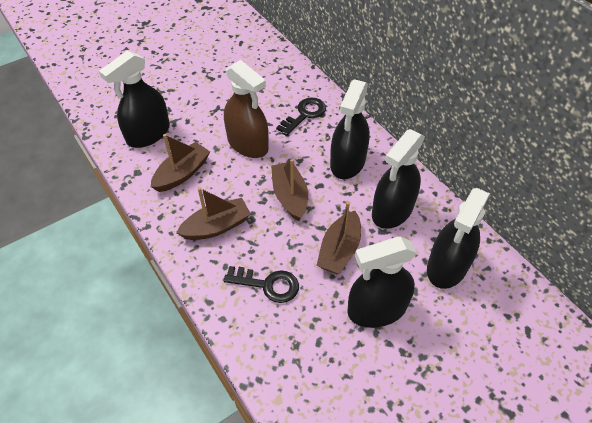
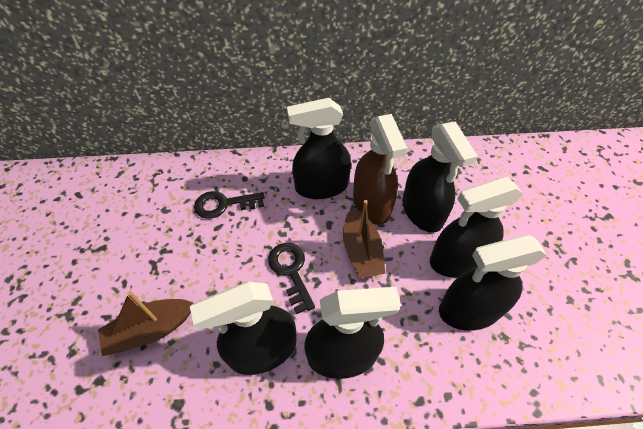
black spray bottle: [99,51,170,148] [330,79,370,179] [347,236,417,328] [372,129,425,229] [427,188,490,289] = 5 -> [190,281,296,375] [287,98,351,199] [304,287,401,379] [403,121,478,233] [430,177,523,277] [439,234,547,330] = 6
brown boat: [151,134,210,192] [176,187,251,240] [271,159,308,221] [317,202,361,274] = 4 -> [98,291,193,356] [343,200,386,278] = 2

